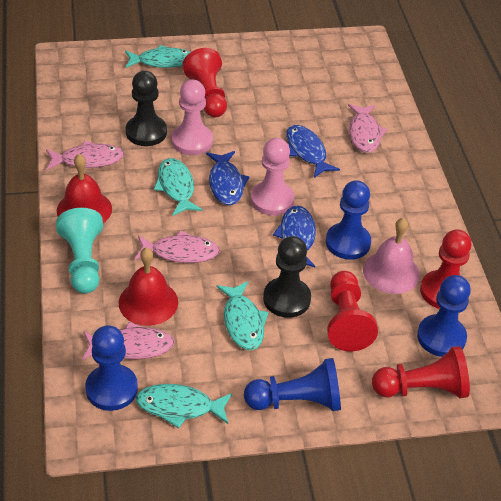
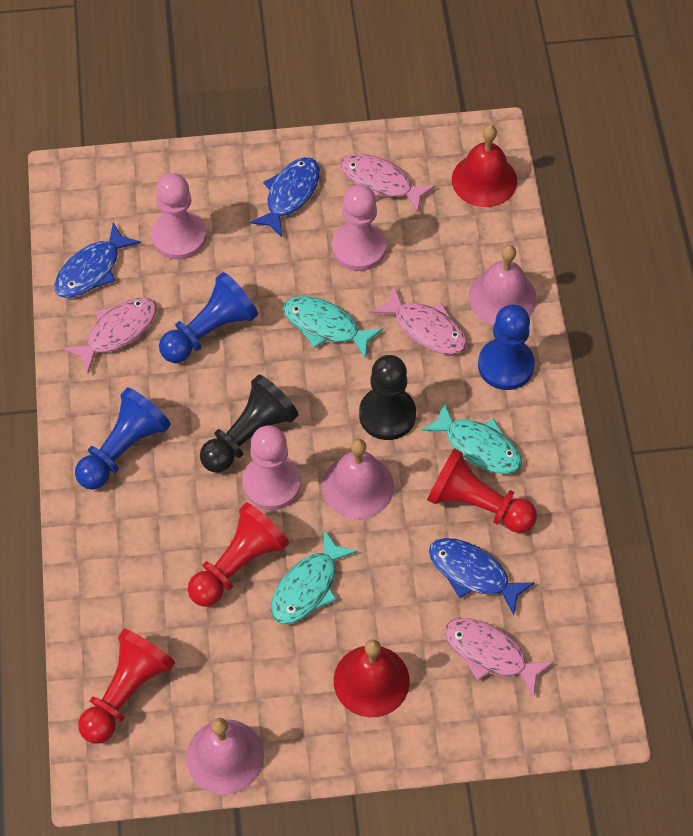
blue pawn: [85,325,138,411] [244,358,341,411] [326,180,371,260] [417,275,471,357] = 4 -> [75,388,171,490] [159,272,258,363] [478,304,535,390] = 3
pink bell: [363,218,420,294] = 1 -> [186,718,264,795] [322,439,394,519] [469,245,537,325] = 3
pink pawn: [172,80,213,155] [251,138,294,216] = 2 -> [152,173,206,260] [242,425,301,510] [332,185,386,271] = 3
red pawn: [182,48,227,117] [327,271,378,351] [372,346,470,398] [420,229,472,309] = 4 -> [78,629,175,744] [188,503,289,607] [427,448,537,533] = 3
turquoise fish: [125,45,190,68] [136,384,232,428] [154,158,202,216] [217,281,269,350] = 4 -> [271,530,358,624] [283,296,383,359] [421,402,522,474] = 3
turquoise pawn: [56,208,103,293] = 1 -> none = 0

